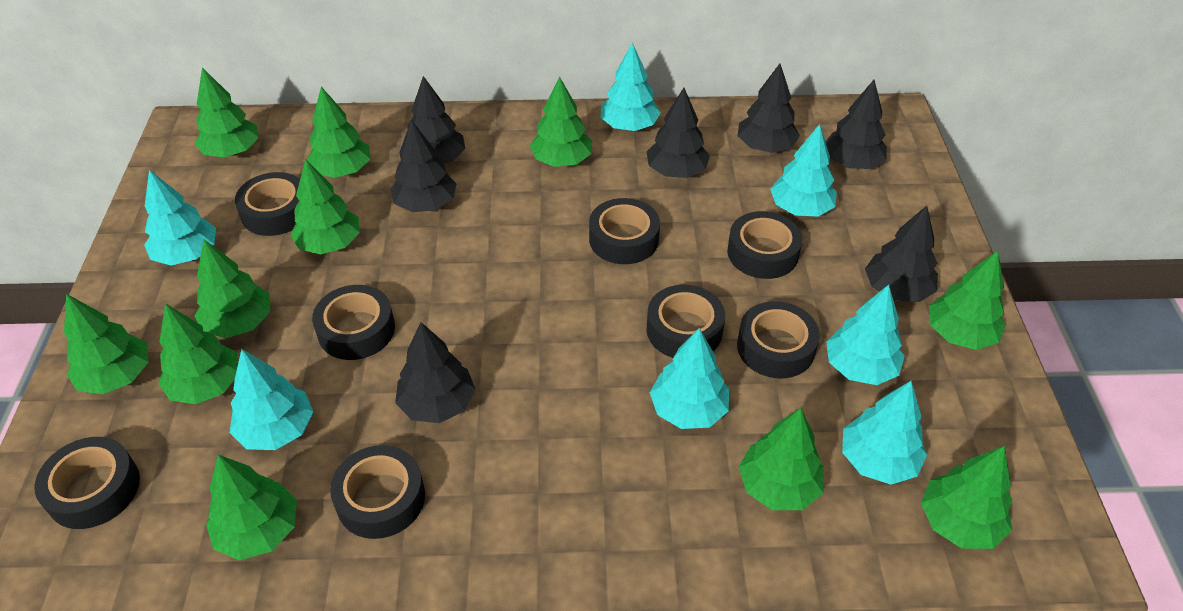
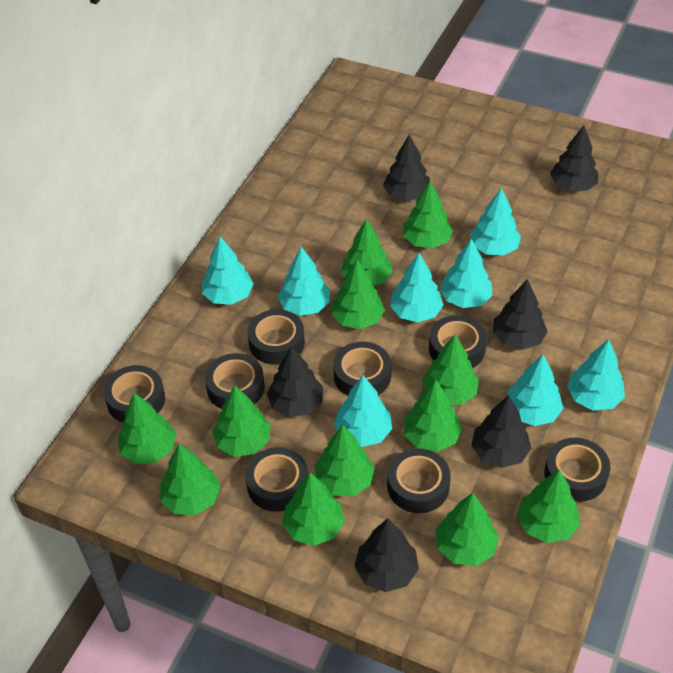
black tree: [390,120,457,212] [395,322,476,423] [407,76,465,164] [646,88,710,178] [738,64,800,153] [826,80,887,169] [865,206,938,302] = 7 -> [267,346,323,417] [354,518,419,592] [383,135,430,201] [471,395,531,468] [493,279,548,350] [550,126,598,191] = 6
green tree: [64,294,149,394] [158,303,238,404] [194,240,270,338] [195,68,259,157] [206,455,297,560] [290,159,360,254] [307,87,370,178] [530,76,592,167] [739,408,824,510] [921,446,1012,549] [929,251,1006,350] = 11 -> [118,393,176,464] [160,443,220,515] [212,385,271,457] [282,473,345,546] [314,425,375,496] [331,260,385,329] [341,219,393,286] [403,181,453,248] [404,380,462,452] [422,335,479,405] [436,493,499,566] [517,469,580,543] = 12
turquoise tree: [144,170,216,266] [230,349,313,450] [601,42,661,131] [650,328,729,429] [770,124,837,217] [826,285,905,385] [842,381,927,485] = 7 -> [202,236,254,305] [277,247,330,316] [334,375,392,447] [390,253,444,322] [440,239,492,308] [470,187,521,256] [507,354,563,426] [567,339,625,410] = 8

